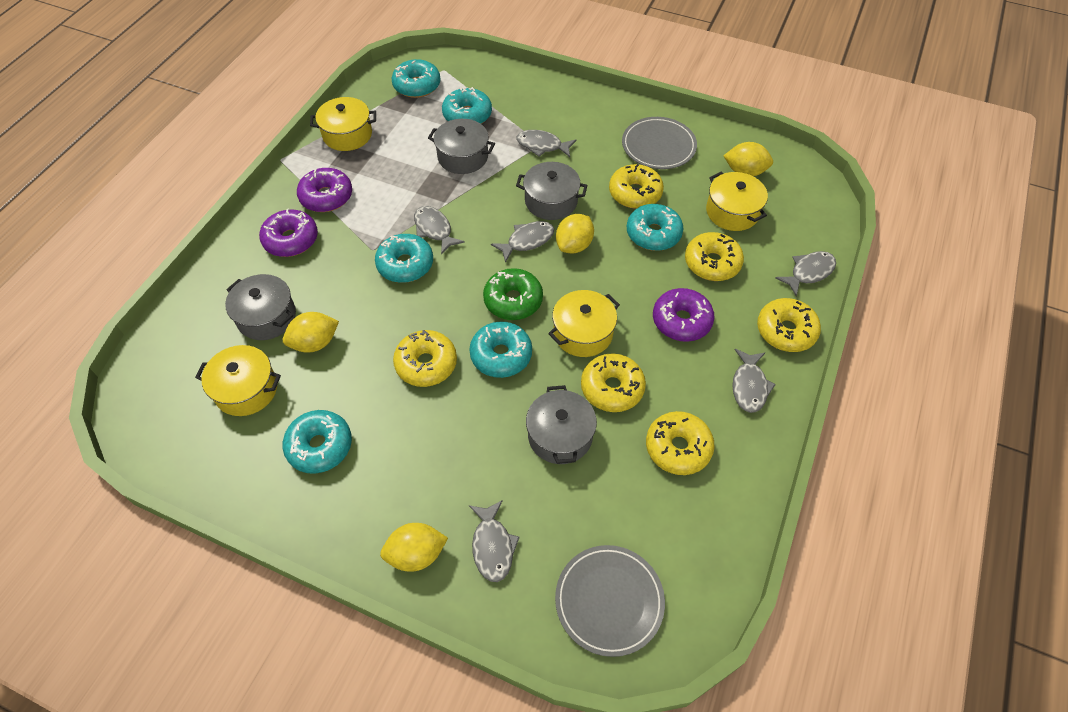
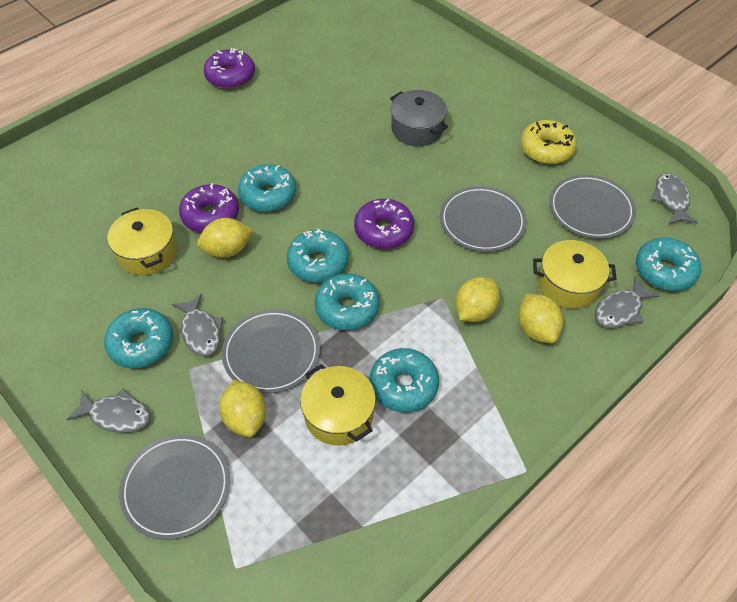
green donut: [483,268,543,320] = 1 -> none = 0
grey fish: [414,206,465,255] [469,500,520,582] [491,221,554,263] [516,130,576,157] [732,349,776,413] [776,251,836,296] = 6 -> [67,389,151,433] [172,293,223,356] [595,277,659,328] [652,173,698,224] = 4
grey plate: [555,545,665,657] [622,117,697,169] = 2 -> [119,435,230,540] [222,309,320,394] [440,186,527,252] [549,175,636,239] = 4
grey pot: [225,274,296,340] [428,119,495,174] [516,162,587,220] [526,385,597,464] = 4 -> [390,90,448,146] = 1
yellow donut: [393,330,457,387] [581,353,646,412] [609,164,664,209] [646,411,715,475] [685,232,744,281] [757,298,821,352] = 6 -> [520,120,577,164] = 1
yellow pot: [195,345,281,416] [310,97,376,151] [548,290,620,357] [706,172,768,231] = 4 -> [108,207,177,275] [300,364,376,446] [533,240,616,309] = 3

